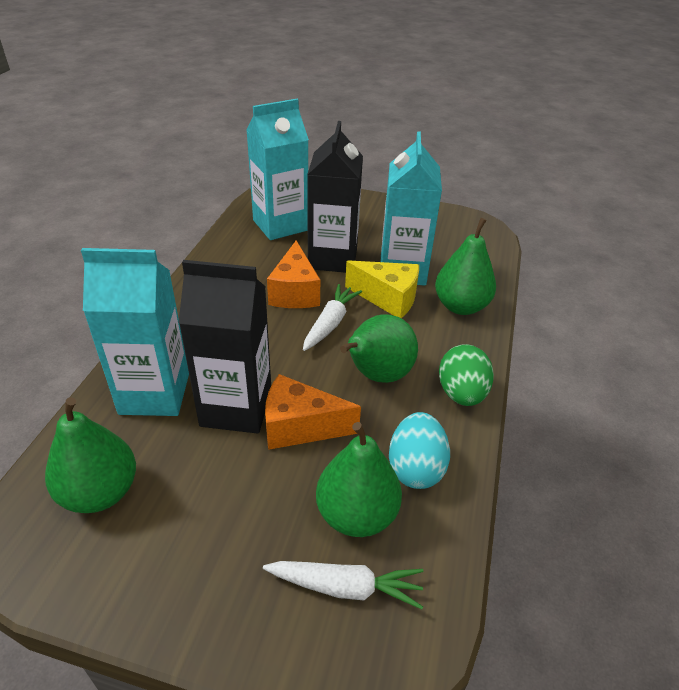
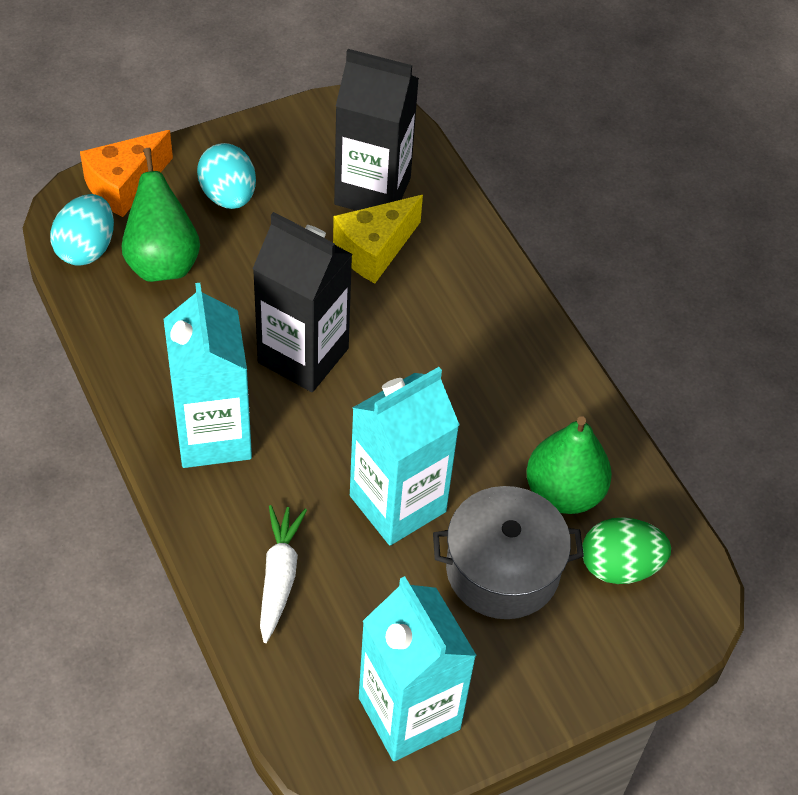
green pear: [45,397,136,513] [316,422,402,537] [340,314,418,383] [435,218,496,315] = 4 -> [122,148,200,282] [526,416,612,514] = 2
grey pot: none = 0 -> [433,486,584,619] = 1
orange cheese: [265,374,361,450] [267,241,320,308] = 2 -> [80,130,173,217] = 1
turquoise egg: [389,412,450,489] = 1 -> [50,194,114,266] [197,143,256,209] = 2
white carrot: [263,561,423,609] [303,284,362,351] = 2 -> [260,505,307,643] = 1

